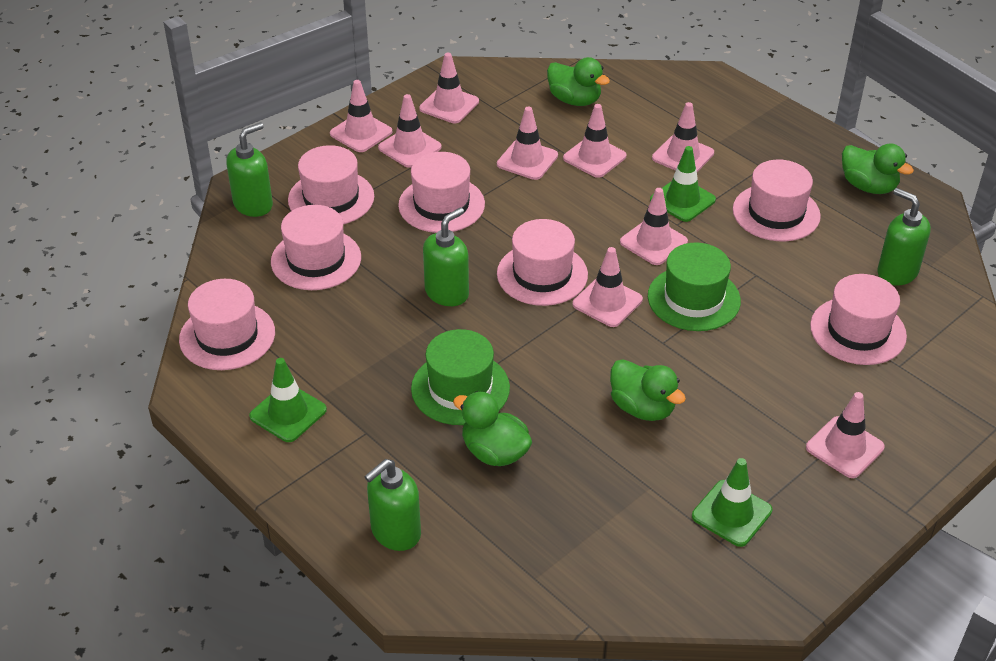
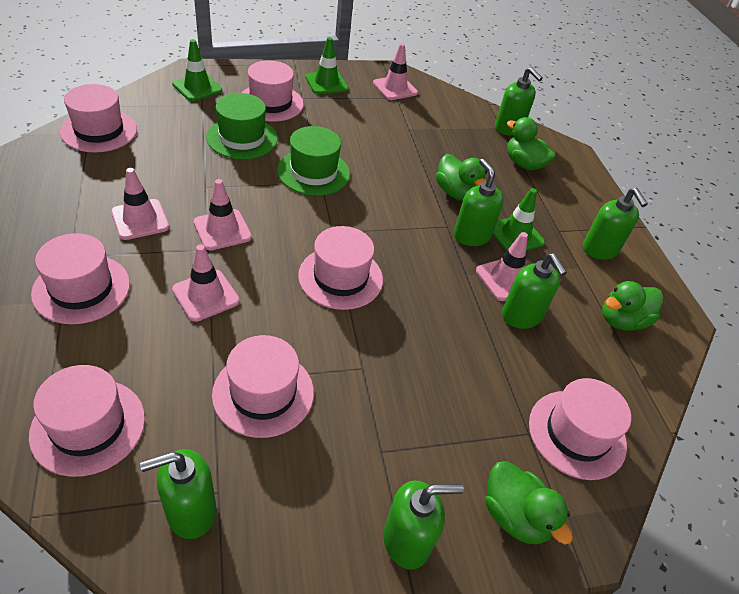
green soap dispenser: [226,122,273,217] [364,459,421,551] [423,207,469,306] [877,188,931,286] = 4 -> [140,449,216,539] [383,481,464,570] [454,159,504,246] [495,67,543,136] [502,253,567,329] [583,188,648,260] = 6
pink traffic cone: [330,80,392,152] [378,94,442,168] [419,53,479,123] [497,107,558,180] [563,104,626,178] [573,247,643,327] [620,188,688,265] [652,102,714,172] [806,392,885,478] = 9 -> [111,168,169,240] [172,244,240,322] [193,179,252,251] [373,43,418,100] [476,232,528,301] = 5

